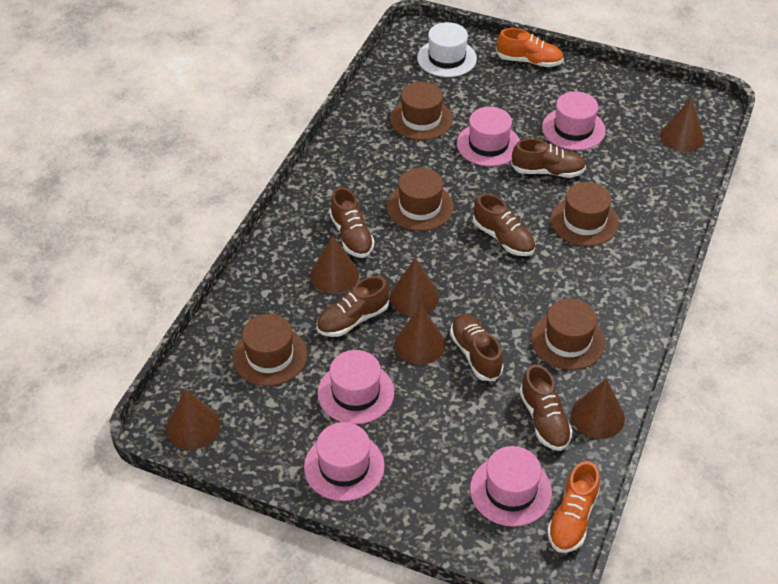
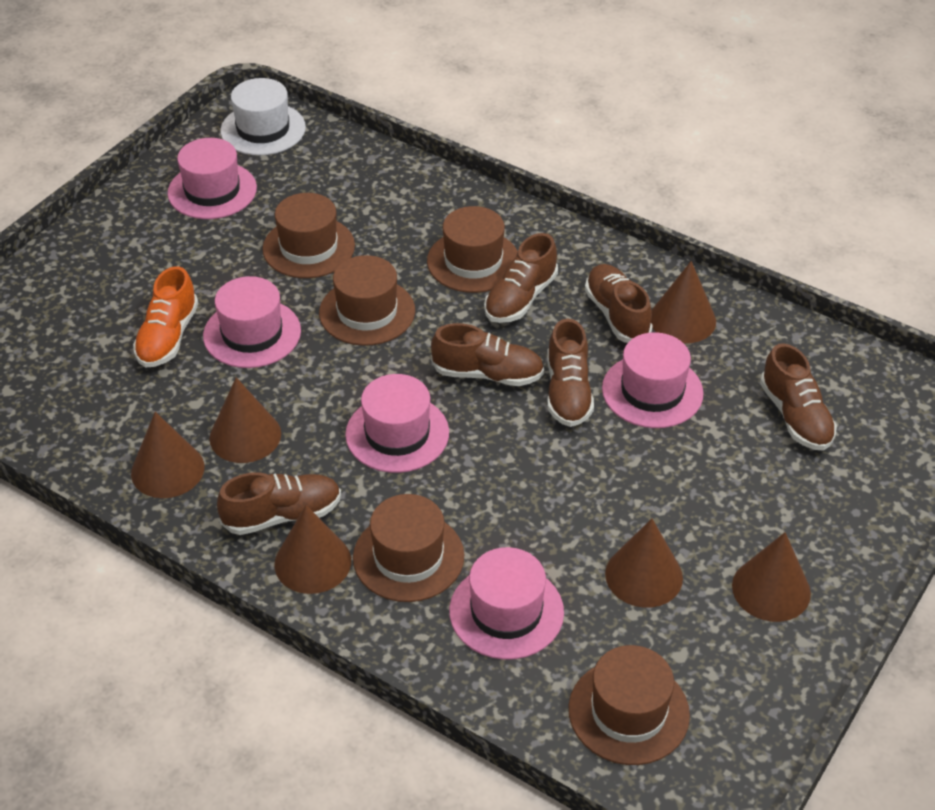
orange shoe: [496,28,564,67] [547,461,600,553] = 2 -> [133,266,199,368] = 1

